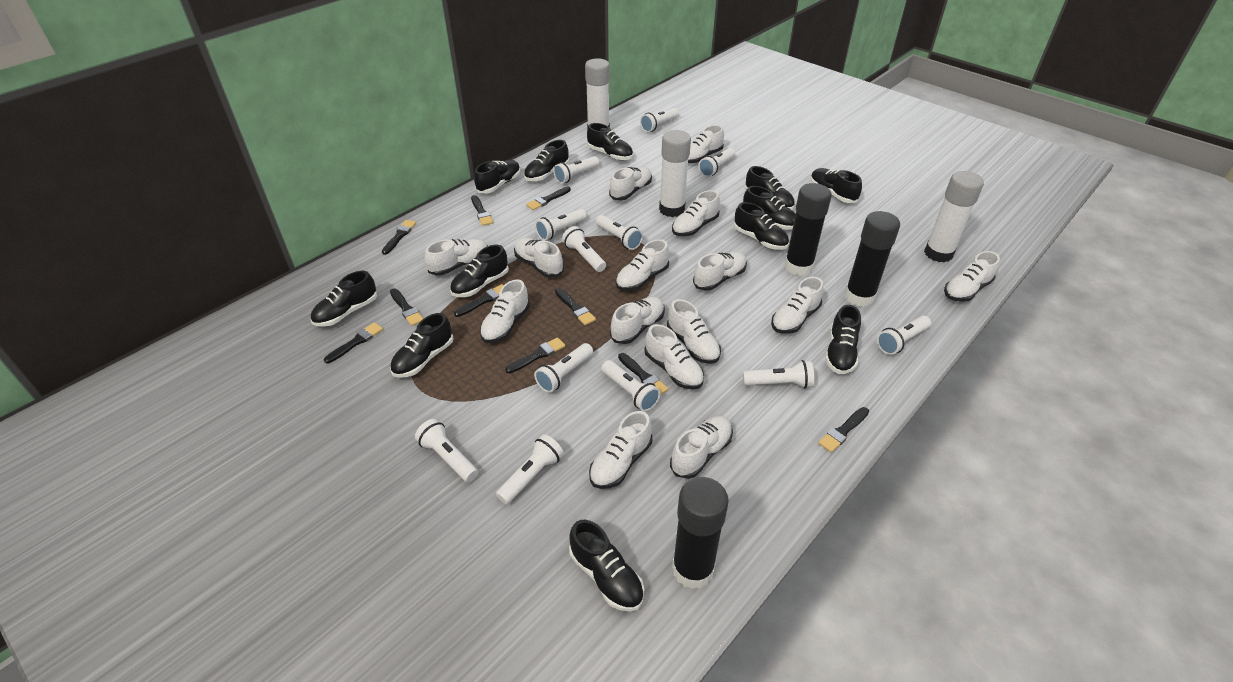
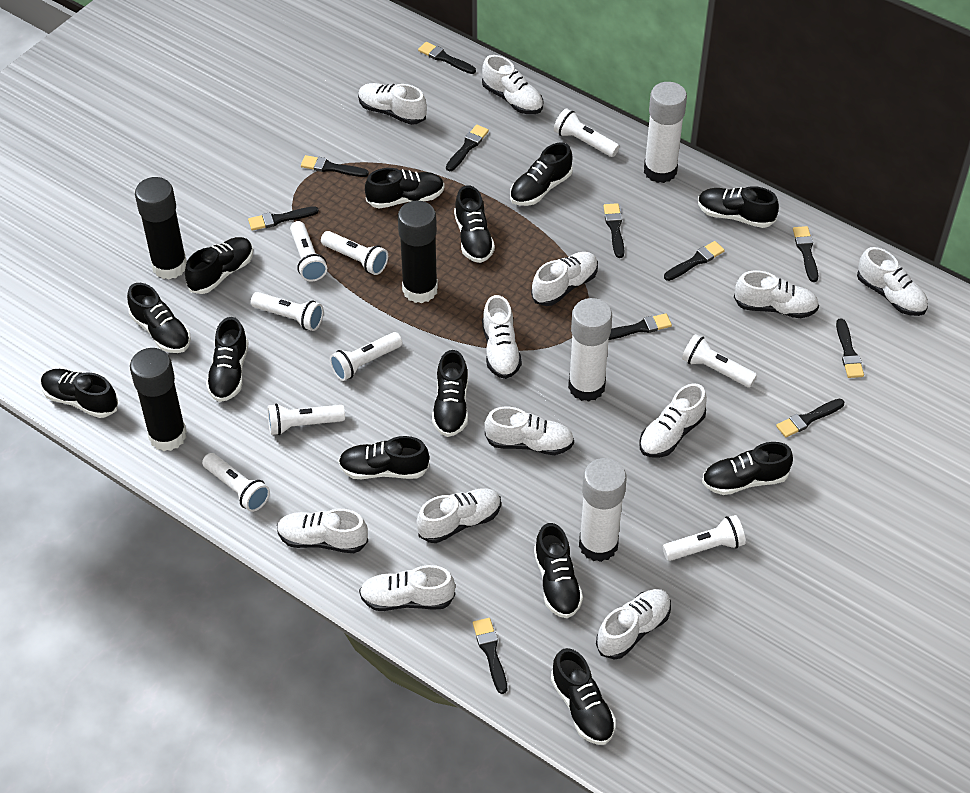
black brush: [324,322,383,363] [382,220,416,255] [390,288,423,326] [454,284,504,317] [471,195,493,226] [505,337,565,373] [526,187,571,210] [555,288,596,325] [618,353,668,395] [818,407,869,453] = 10 -> [248,206,319,231] [301,155,369,177] [418,42,476,74] [446,125,489,171] [473,618,507,694] [603,203,624,258] [609,313,672,340] [664,241,725,281] [776,398,844,437] [793,226,818,282] [836,318,864,378] = 11
black shoe: [310,271,377,327] [390,313,454,378] [450,245,509,297] [474,160,520,193] [524,140,569,181] [569,520,644,612] [587,123,633,160] [734,202,789,250] [743,186,796,230] [745,166,795,210] [810,168,862,203] [825,305,861,374] = 12 -> [41,369,118,418] [127,283,191,353] [185,237,253,294] [206,317,249,402] [338,436,429,479] [365,168,445,208] [432,350,468,437] [454,185,495,263] [510,142,573,206] [534,523,583,618] [551,648,616,745] [698,186,779,228] [702,442,793,495] = 13
white flashlight: [415,419,478,482] [496,434,564,504] [534,343,593,393] [535,209,586,240] [553,156,599,184] [562,226,606,272] [596,215,643,250] [601,360,660,412] [640,108,679,132] [698,148,735,177] [743,360,814,389] [877,316,931,355] = 12 -> [202,453,270,512] [251,292,323,331] [267,403,345,435] [290,221,327,281] [321,231,388,275] [330,332,402,381] [554,108,620,157] [663,515,746,561] [682,334,757,388] = 9
white shoe: [425,239,488,276] [480,279,530,343] [514,238,564,278] [589,411,652,489] [609,166,652,200] [610,296,665,344] [616,239,669,291] [645,324,704,390] [667,299,721,364] [670,416,733,479] [672,190,720,236] [688,125,724,163] [693,251,747,291] [771,277,823,334] [944,251,1000,302] = 15 -> [277,509,368,553] [358,83,427,125] [359,565,455,611] [416,488,501,543] [482,55,543,114] [482,295,522,379] [484,407,574,455] [531,252,598,306] [596,589,671,659] [639,383,707,458] [734,270,819,318] [857,247,928,316] = 12

